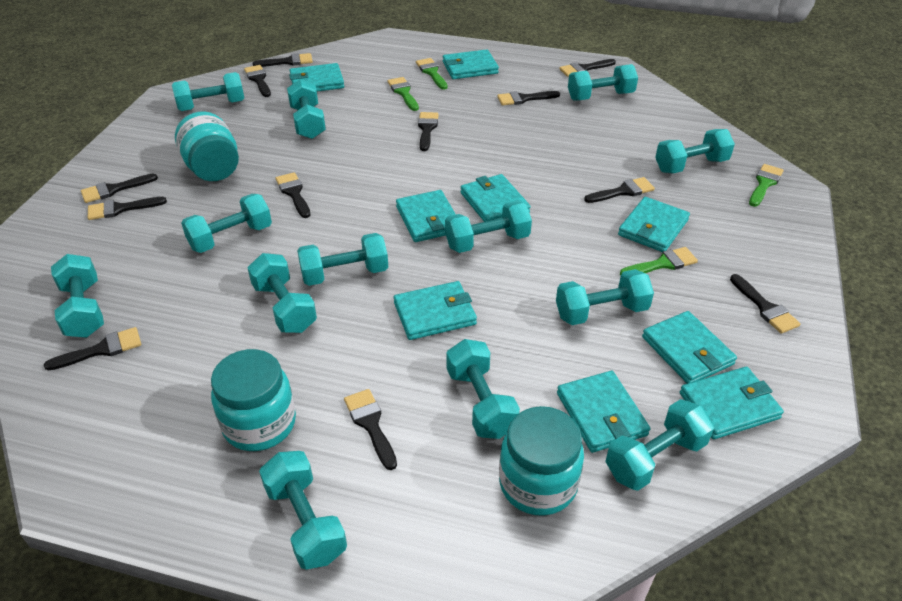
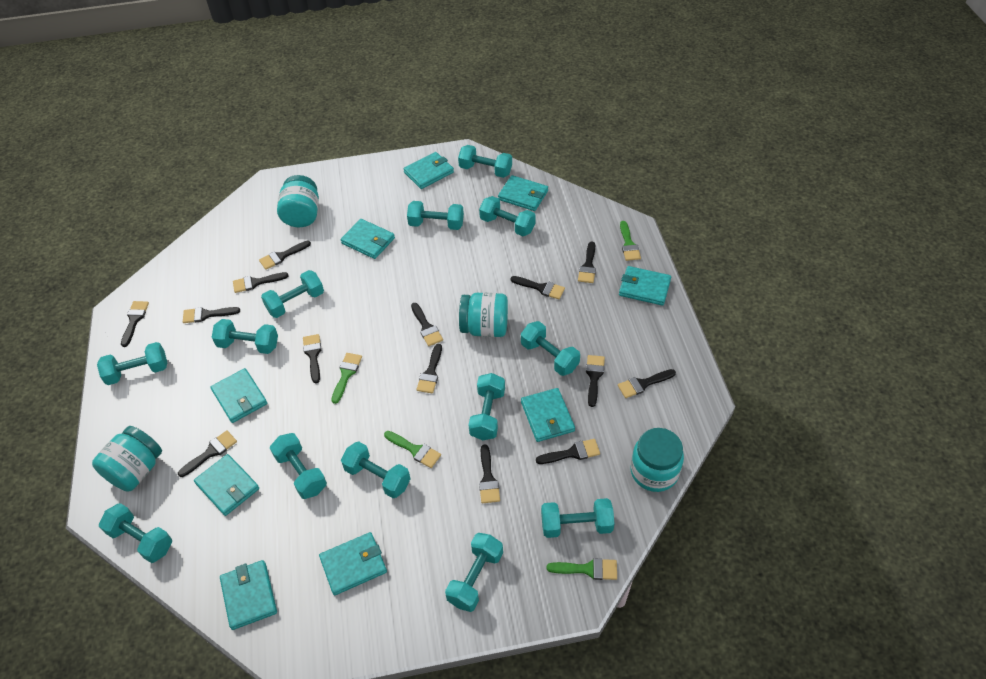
black brush: [44,327,141,371] [81,174,158,203] [88,197,167,220] [244,65,271,97] [253,53,313,67] [275,172,311,218] [344,389,397,470] [418,112,439,151] [497,91,560,106] [559,59,616,77] [584,177,655,203] [730,274,801,334] = 12 -> [121,301,149,347] [178,430,237,477] [183,307,240,323] [233,272,288,293] [259,241,311,270] [303,334,322,383] [411,303,443,346] [416,344,442,393] [479,444,500,503] [510,276,565,299] [536,439,600,464] [578,242,596,283] [586,355,605,407] [618,369,676,398] = 14
turquoise jar: [175,111,239,181] [211,349,296,451] [499,406,584,516] = 3 -> [92,426,162,492] [277,175,319,227] [459,293,508,337] [630,428,684,492] = 4

